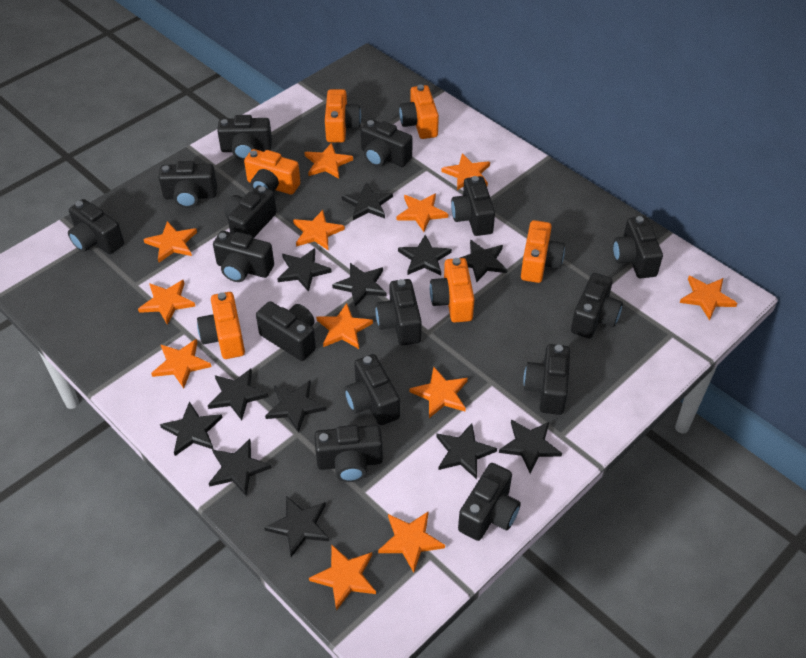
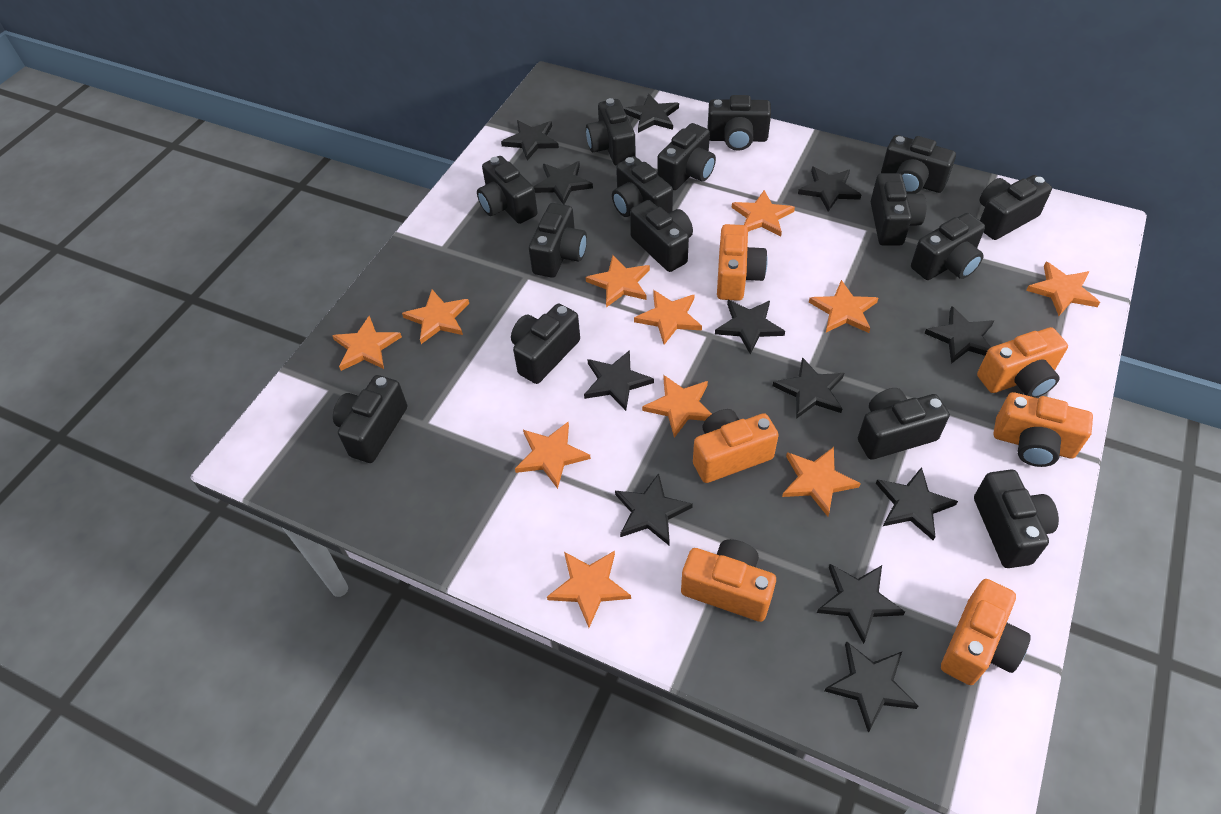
orange star: [138,280,196,325] [143,221,197,262] [151,339,212,389] [293,210,345,250] [304,143,353,179] [309,545,376,611] [316,303,373,349] [378,511,445,573] [396,193,448,232] [410,367,468,418] [442,153,490,190] [680,276,737,320] = 12 -> [332,316,402,371] [402,290,469,344] [515,422,591,489] [547,551,631,628] [586,255,650,307] [634,290,702,345] [642,375,712,438] [732,190,795,236] [782,447,861,516] [809,280,878,333] [1026,262,1100,316] = 11

